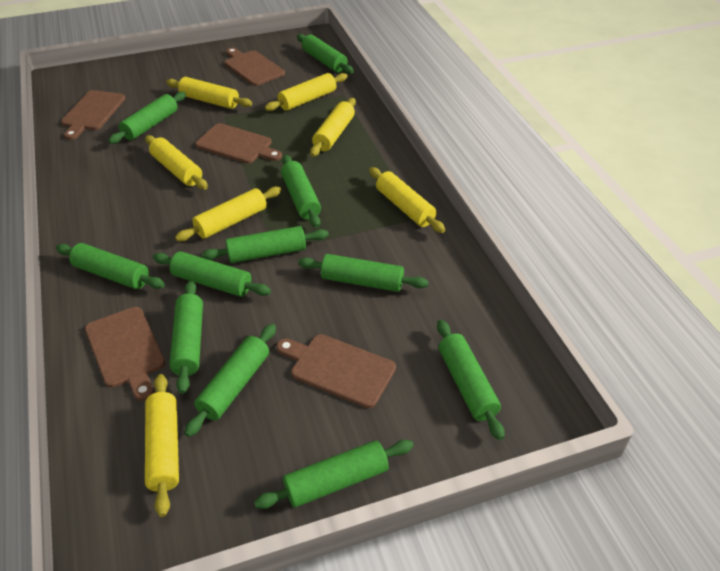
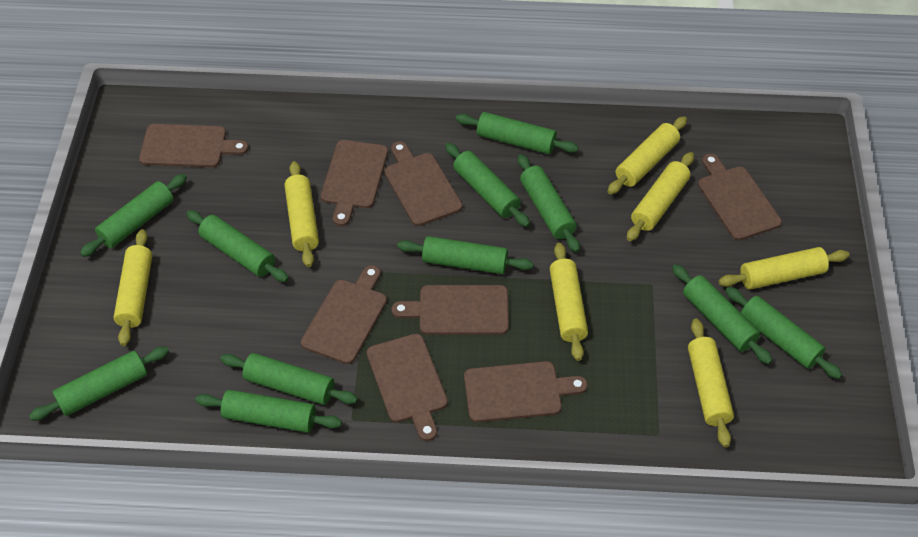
brown cutting board: [61,90,126,140] [85,307,165,401] [195,123,282,164] [225,48,285,86] [277,334,396,408] = 5 -> [139,124,249,168] [301,265,387,364] [321,140,388,226] [367,334,448,441] [384,141,462,226] [392,285,509,335] [464,361,587,422] [698,153,782,240] = 8

